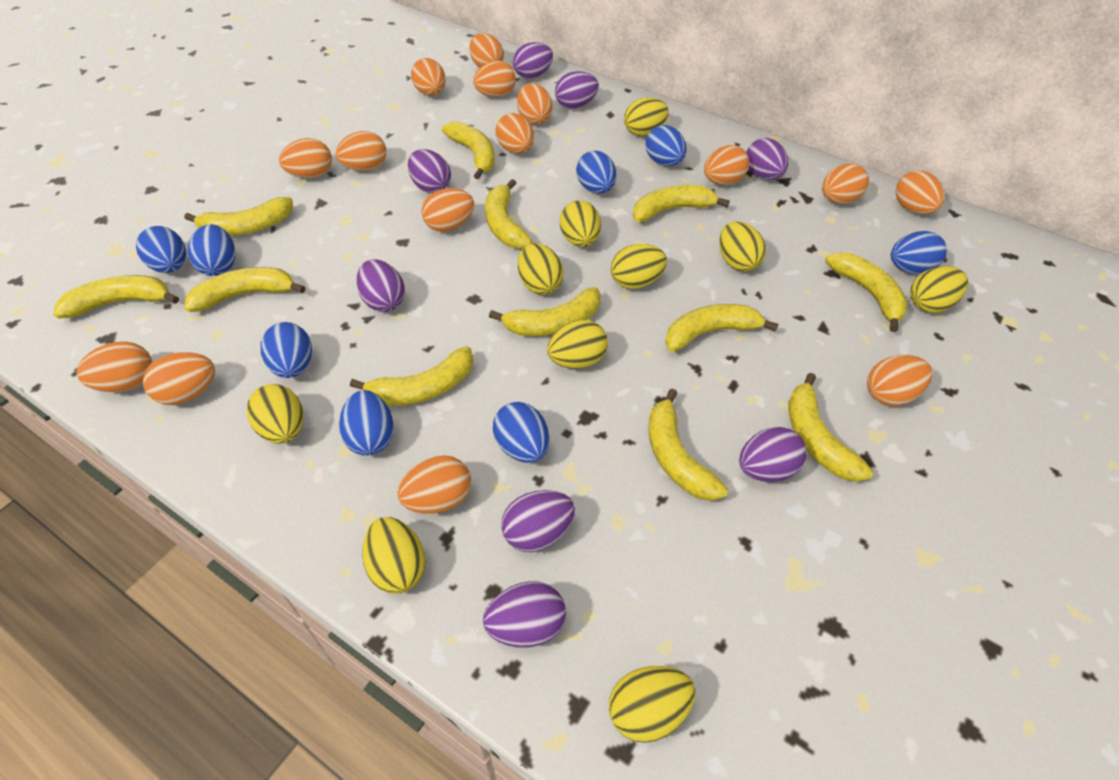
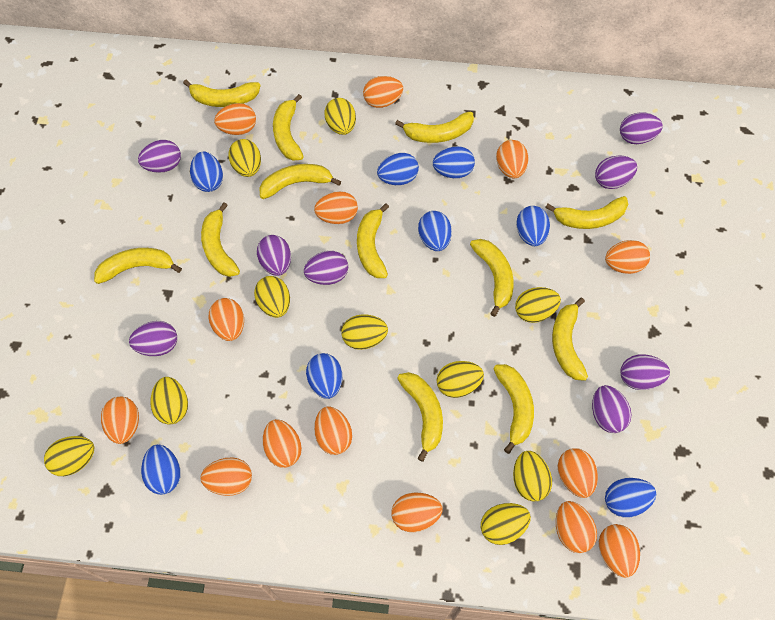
orange egg: [76,342,152,392] [143,352,215,405] [279,138,332,178] [336,131,386,171] [397,455,471,514] [411,58,446,96] [422,188,474,232] [469,33,504,68] [473,61,516,97] [495,113,534,154] [517,83,553,125] [704,145,749,185] [822,163,869,204] [867,355,933,406] [895,171,945,214] = 15 -> [101,397,139,444] [200,457,252,496] [208,298,244,341] [214,103,256,135] [263,419,302,468] [314,191,358,224] [314,406,352,455] [363,76,403,108] [391,493,442,532] [496,140,528,178] [556,501,597,553] [558,448,598,498] [599,524,640,578] [605,240,650,274] = 14

